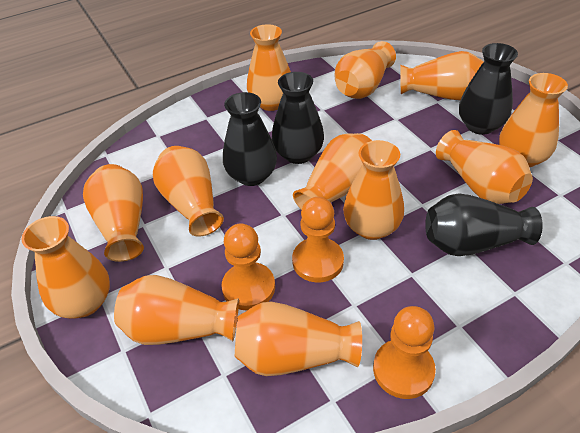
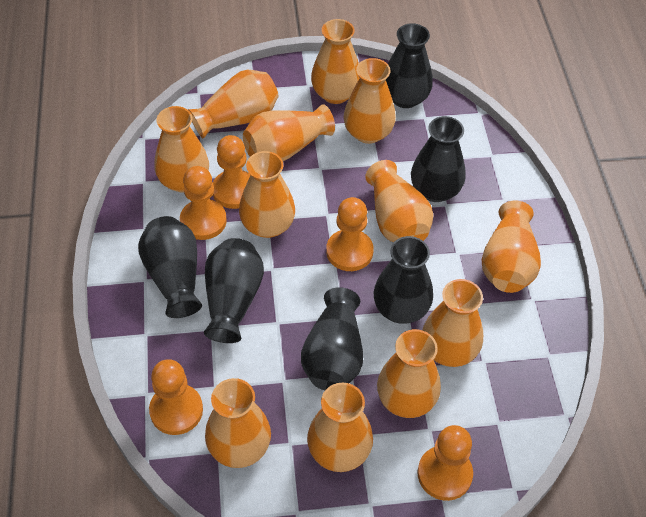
black vase: [223,92,277,186] [272,72,324,164] [425,193,543,256] [459,43,518,135] = 4 -> [138,216,202,318] [204,238,264,343] [301,287,363,390] [374,236,433,324] [386,23,433,108] [411,116,466,202] = 6
orange pawn: [222,224,275,310] [292,197,344,282] [373,306,436,399] = 3 -> [149,359,203,435] [180,166,227,240] [213,135,250,209] [326,197,374,271] [418,425,473,501] = 5

